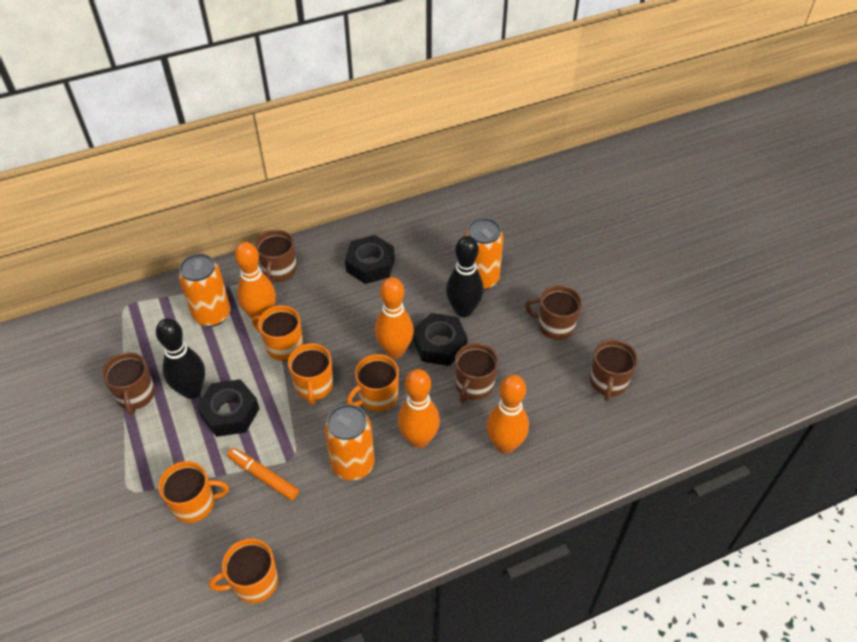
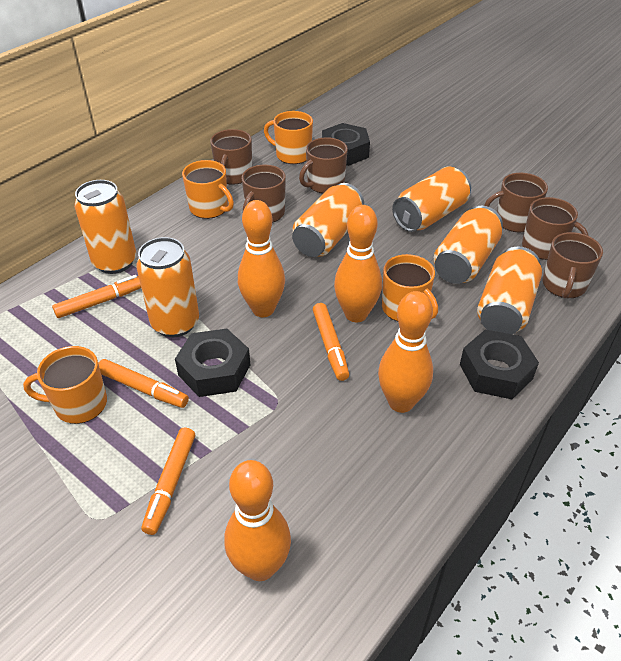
black bowling pin: [156,318,205,399] [446,236,484,317] = 2 -> none = 0
brown mug: [102,352,155,415] [255,230,297,284] [455,343,498,403] [525,285,582,340] [590,340,638,401] = 5 -> [210,129,252,185] [242,165,286,223] [299,137,348,193] [484,173,548,232] [522,197,589,260] [543,232,603,299] = 6
orange can: [179,253,230,327] [324,404,375,480] [464,218,504,290] = 3 -> [74,180,136,274] [136,237,199,337] [292,183,364,257] [392,167,471,232] [434,206,503,284] [477,246,542,334] = 6
orange marker: [227,448,299,500] = 1 -> [52,275,141,318] [98,359,189,408] [141,428,195,535] [313,303,349,381] = 4
orange mug: [158,461,229,523] [209,538,278,603] [252,305,303,361] [288,343,333,406] [347,354,399,411] = 5 -> [23,346,107,424] [182,160,234,219] [264,111,313,164] [382,254,438,322] = 4

